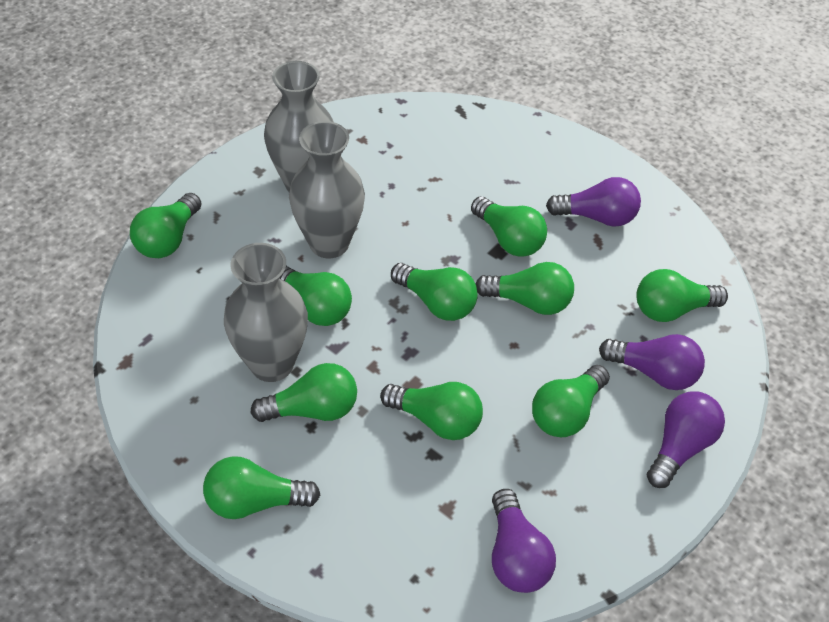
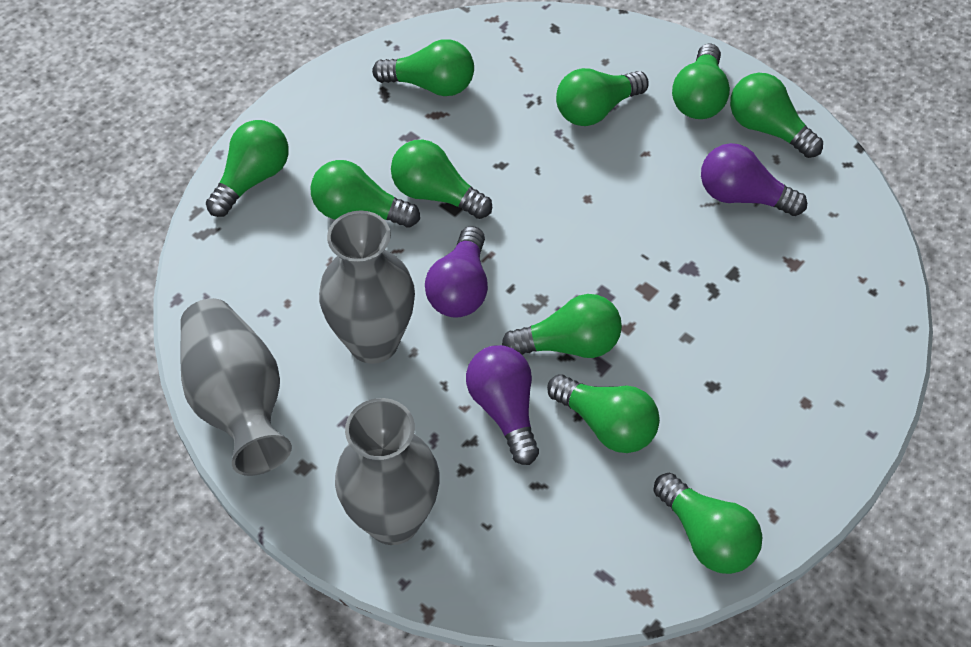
purple light bulb: [492,489,556,593] [546,177,641,227] [599,334,705,390] [647,391,725,488] = 4 -> [425,226,488,318] [466,345,539,465] [701,143,807,216] = 3

